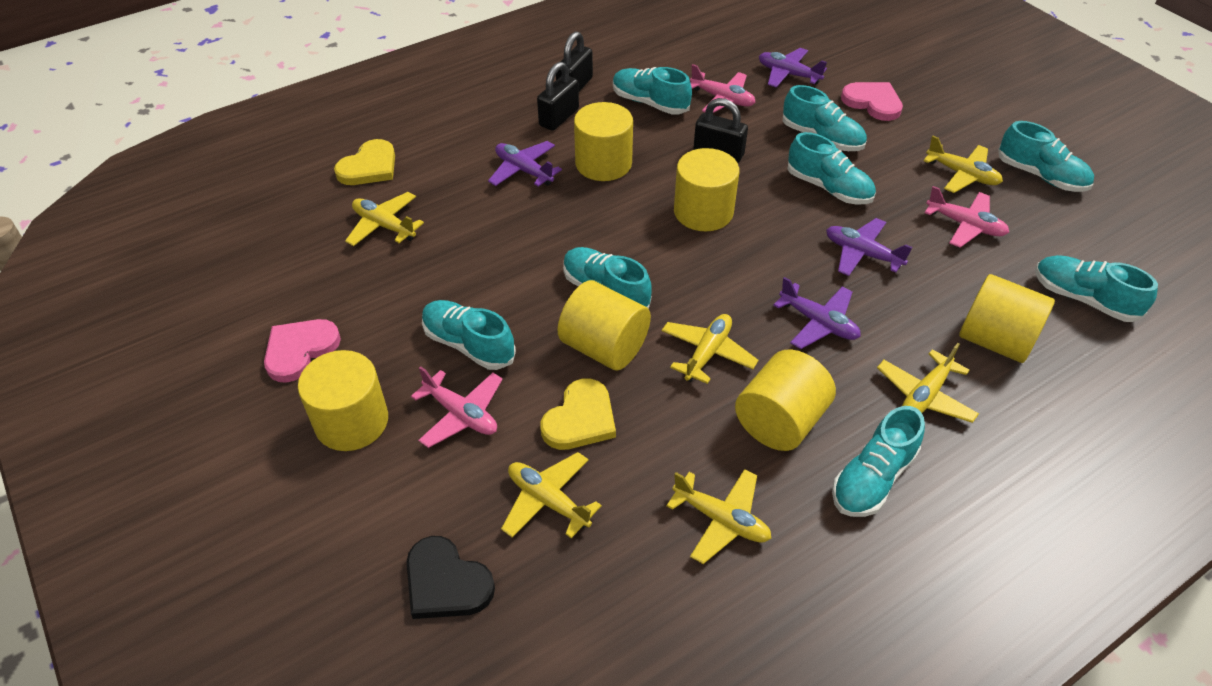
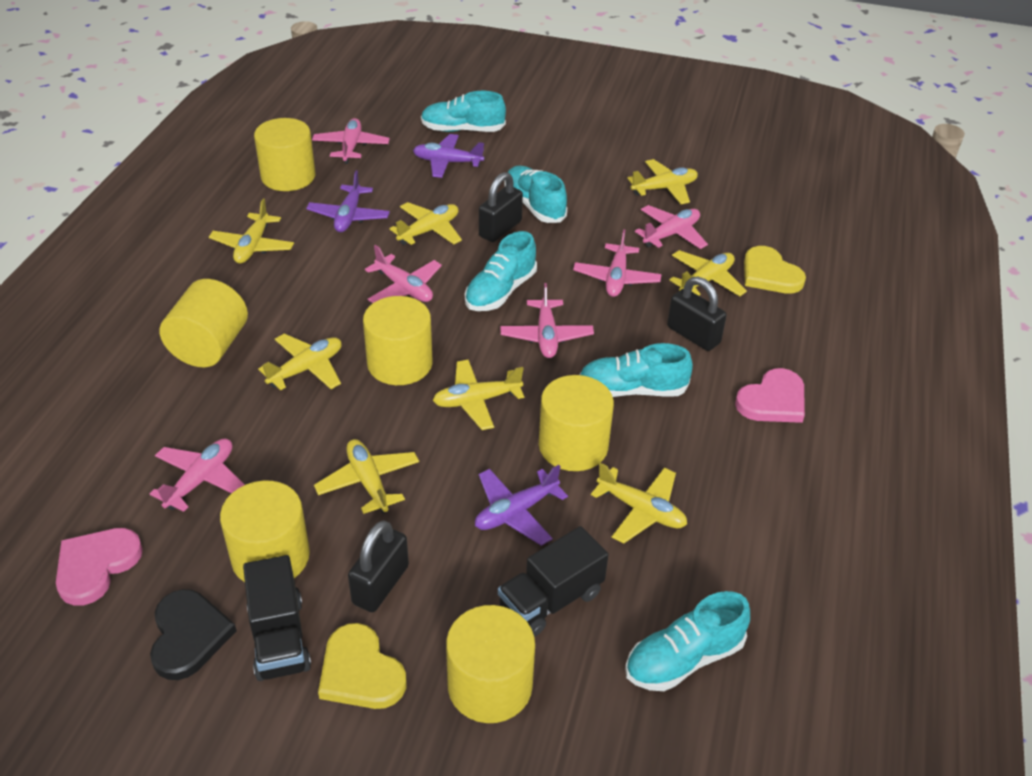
black truck: none = 0 -> [243,555,311,681] [498,526,608,637] = 2
pink plane: [411,366,503,448] [690,64,755,113] [925,186,1009,248] = 3 -> [150,438,245,512] [312,118,390,164] [365,245,442,303] [500,283,594,358] [573,229,662,297] [635,205,708,249] = 6
purple plane: [488,141,562,186] [759,48,827,88] [773,277,861,349] [826,218,913,276] = 4 -> [306,170,390,232] [413,134,484,178] [475,465,568,546] = 3
turquoise shoe: [422,300,516,370] [563,247,652,309] [613,67,692,115] [783,85,867,151] [788,132,876,204] [832,406,925,517] [998,121,1094,192] [1035,255,1158,322] = 8 -> [421,91,506,132] [465,231,537,311] [504,166,567,223] [579,343,693,397] [625,591,750,691] = 5
yellow plane: [345,192,424,246] [501,452,602,538] [662,314,759,384] [666,469,772,564] [877,343,979,423] [924,136,1003,193] = 6 -> [209,199,294,264] [258,333,342,390] [314,439,419,514] [389,202,462,245] [433,360,524,430] [591,463,687,544] [627,159,698,204] [669,250,747,296] = 8

